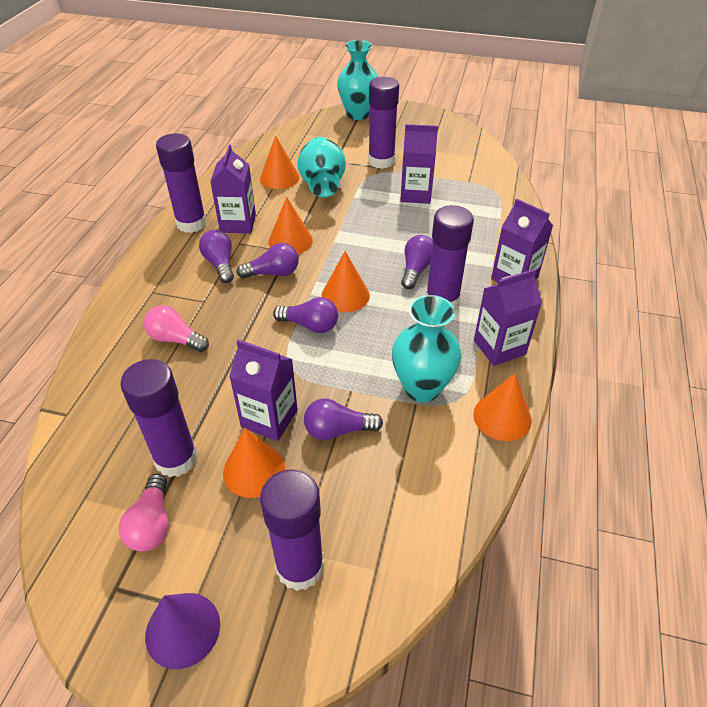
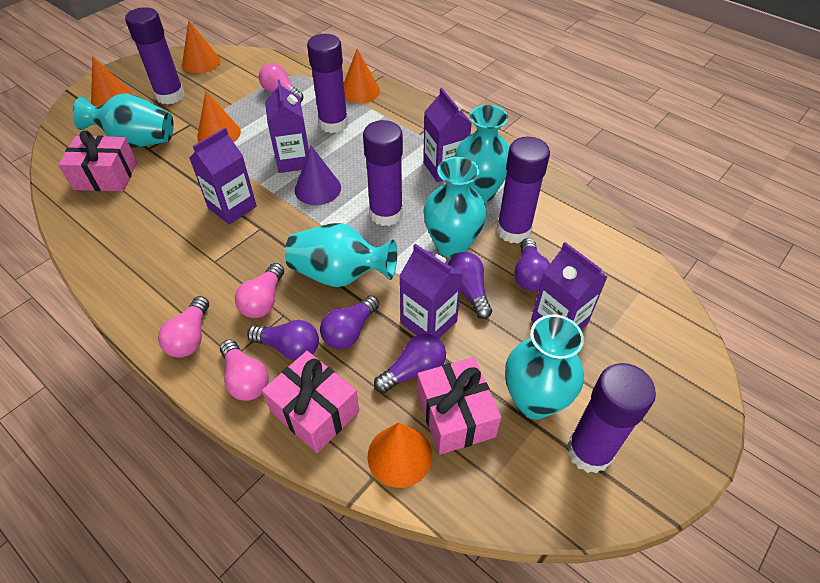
pink gift: none = 0 -> [58,130,137,191] [262,351,359,453] [417,357,501,455] = 3
pink light bulb: [119,474,169,551] [144,305,209,352] = 2 -> [158,296,209,358] [220,340,269,401] [235,263,284,318] [259,63,303,102] = 4
turquoise vase: [297,137,346,197] [337,40,378,120] [392,295,462,402] = 3 -> [73,93,174,148] [285,223,397,287] [423,157,487,258] [455,105,510,202] [505,315,584,420] = 5

